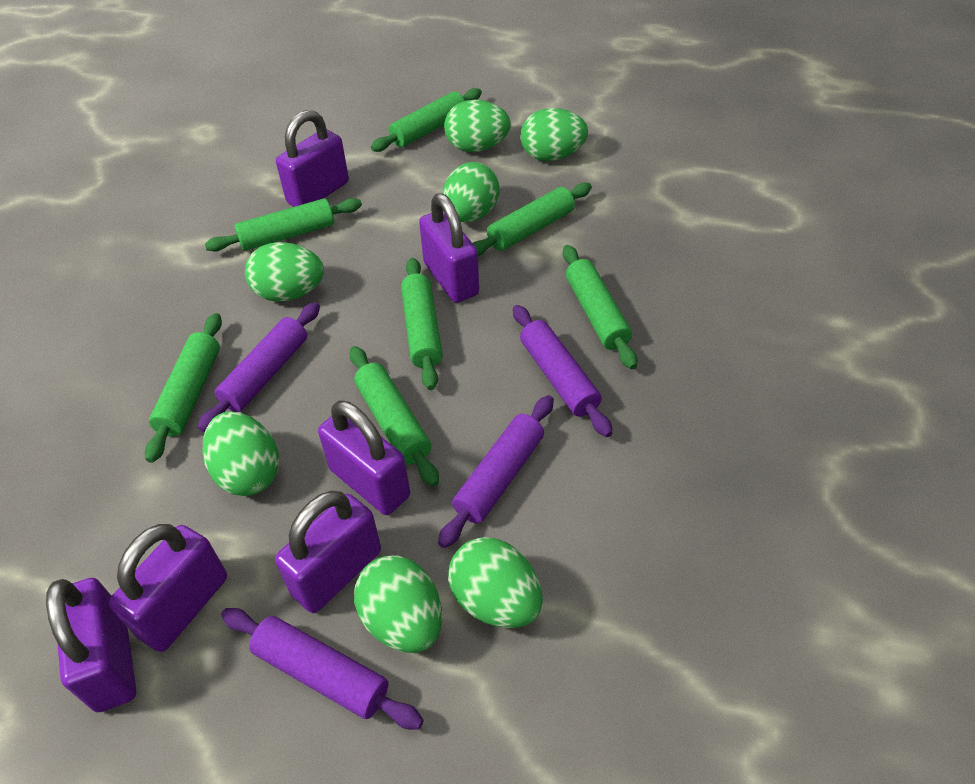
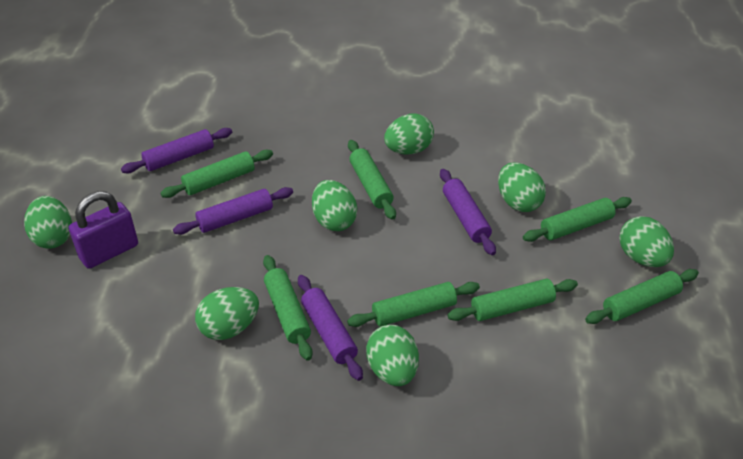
purple padlock: [46,578,136,712] [109,524,227,652] [275,491,381,613] [276,110,349,207] [318,401,410,515] [419,193,479,303] = 6 -> [69,191,138,269] = 1

